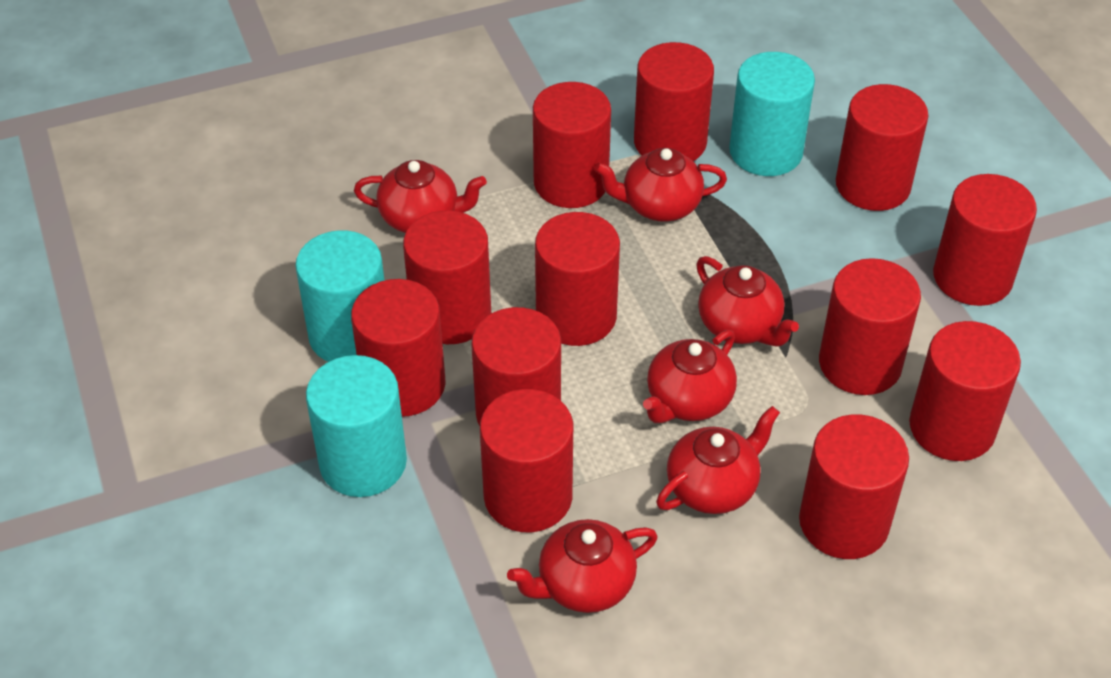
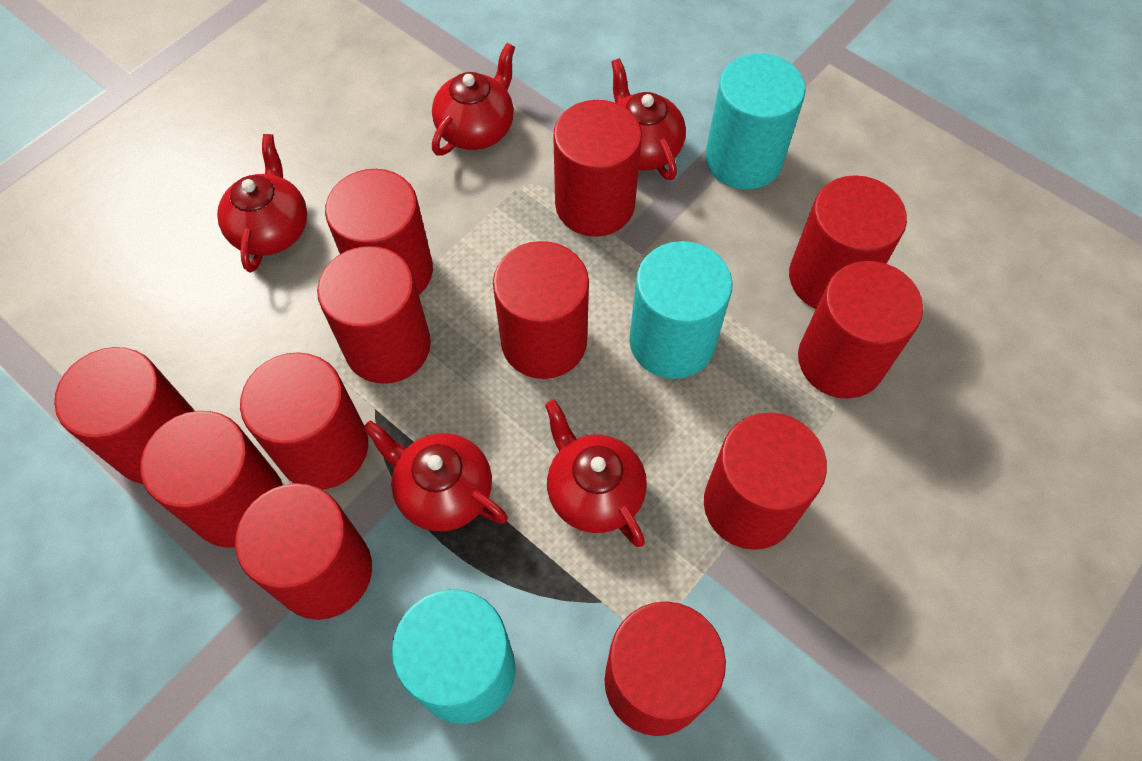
red teapot: [354,160,487,233] [507,519,658,613] [594,148,727,222] [643,330,737,423] [656,406,780,514] [696,256,799,346] = 6 -> [217,134,307,272] [363,420,508,531] [432,43,515,156] [545,400,647,547] [611,58,686,180] = 5

